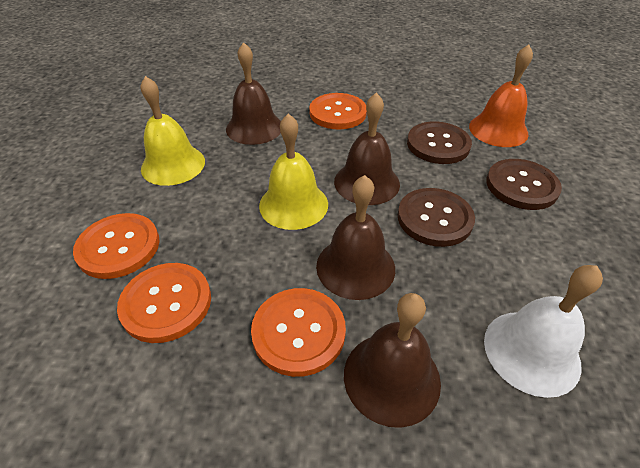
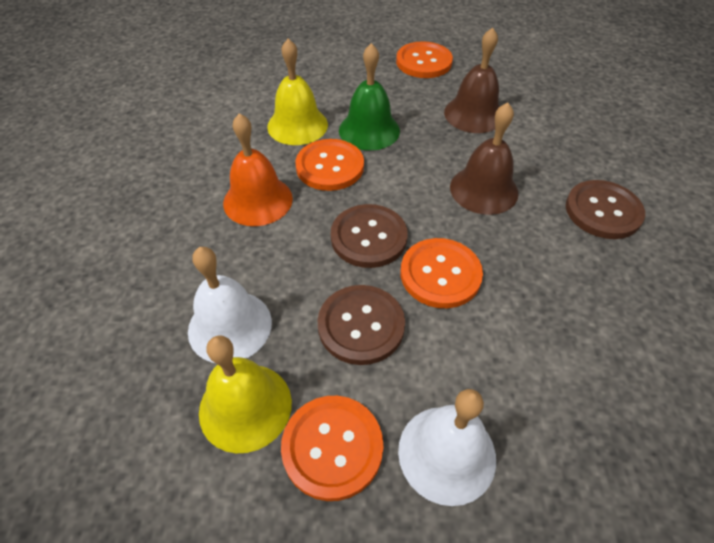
brown bell: [226,42,281,145] [316,175,395,300] [334,92,400,205] [344,293,441,428] = 4 -> [444,27,500,133] [450,102,519,215] = 2
green bell: none = 0 -> [339,43,400,151] = 1
white bell: [484,265,603,398] = 1 -> [188,247,272,363] [398,389,496,506] = 2

